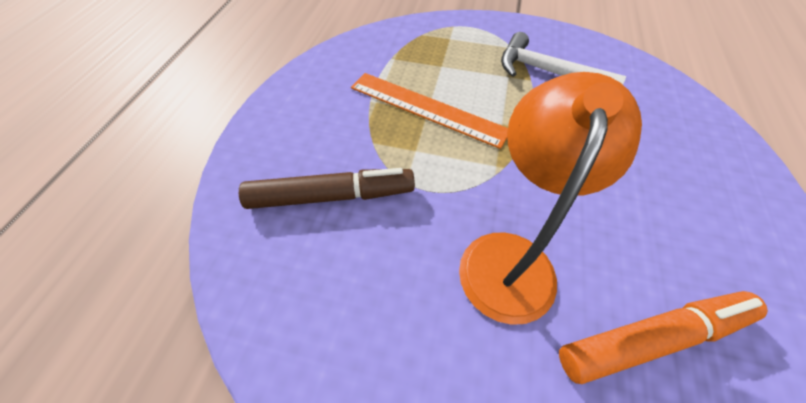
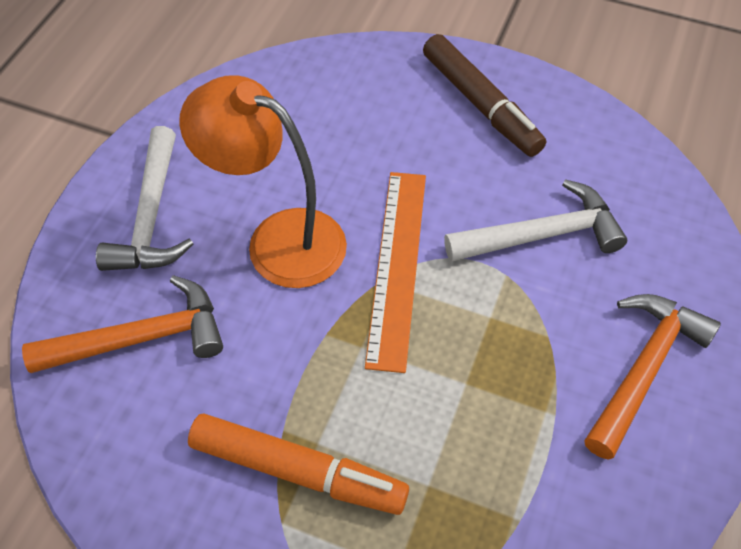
orange hammer: none = 0 -> [22,275,223,373] [584,294,721,460] = 2
white hammer: [501,32,626,85] = 1 -> [96,126,193,271] [444,179,627,262] = 2

